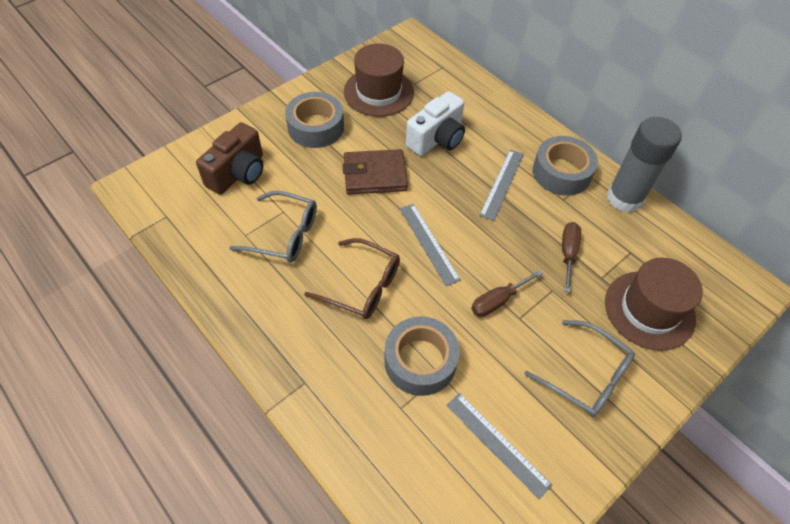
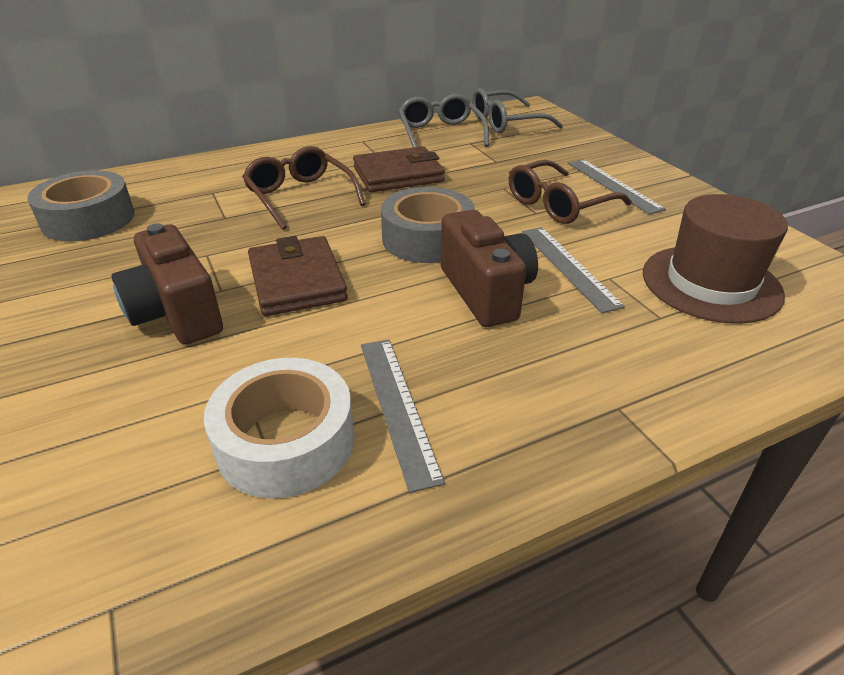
brown camera: [196,122,263,195] = 1 -> [112,224,223,345] [441,210,538,327] = 2
brown glasses: [304,238,400,319] = 1 -> [242,146,366,230] [509,160,632,224] = 2
brown hat: [344,44,414,117] [605,258,703,351] = 2 -> [643,194,788,324] = 1
brown screwdriver: [471,270,543,317] [562,222,581,293] = 2 -> none = 0
brown wallet: [343,149,408,194] = 1 -> [248,236,348,316] [353,146,445,192] = 2
grey glue stick: [607,117,682,213] = 1 -> none = 0
grey tape: [285,92,344,148] [384,316,460,396] [533,136,598,196] = 3 -> [27,170,135,242] [381,187,475,263] = 2
white camera: [406,91,465,156] = 1 -> none = 0
white tape: none = 0 -> [204,358,354,498] = 1

